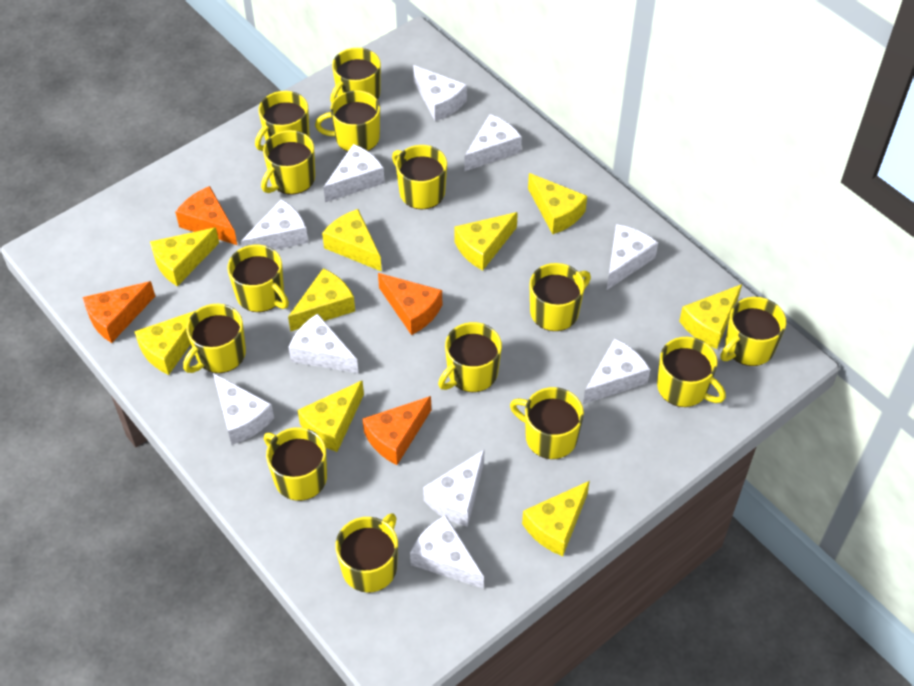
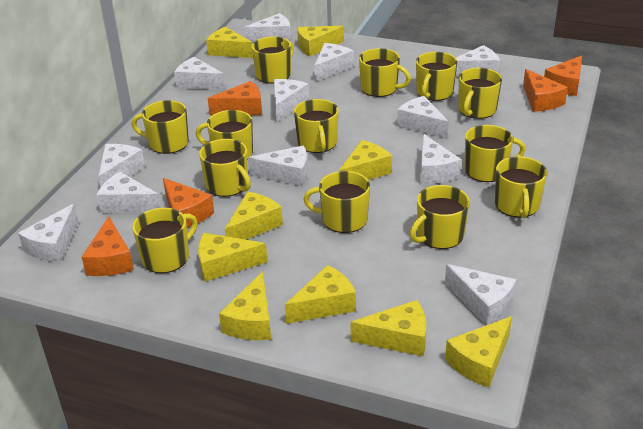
orange cheese: [83,281,155,343] [175,186,237,245] [363,396,431,465] [378,273,442,335] = 4 -> [82,216,134,276] [163,178,214,228] [208,81,262,115] [523,69,568,112] [544,56,582,96] = 5
white cheese: [213,373,274,445] [241,199,308,250] [289,314,359,374] [323,144,385,202] [410,515,484,589] [413,65,467,121] [423,450,484,527] [464,114,522,172] [583,338,650,404] [607,224,658,290] = 10 -> [18,204,78,262] [97,171,161,213] [98,144,145,187] [174,57,225,90] [244,13,291,42] [248,146,308,187] [274,79,309,122] [314,43,354,82] [397,96,449,139] [420,134,461,184] [445,264,516,325] [456,45,500,77] = 12
yellow mug: [183,304,246,373] [227,245,289,312] [255,91,310,151] [261,130,315,194] [264,427,327,501] [315,90,380,152] [330,48,381,104] [335,513,398,593] [392,145,447,209] [438,322,502,392] [510,387,584,459] [529,263,591,331] [657,337,726,407] [720,297,786,366] = 14 -> [132,100,189,154] [132,208,198,273] [196,110,253,160] [199,139,251,197] [252,36,294,83] [294,99,339,153] [303,171,370,233] [359,48,411,97] [410,185,470,249] [416,52,457,101] [458,68,502,119] [465,125,526,182] [495,156,547,218] = 13

